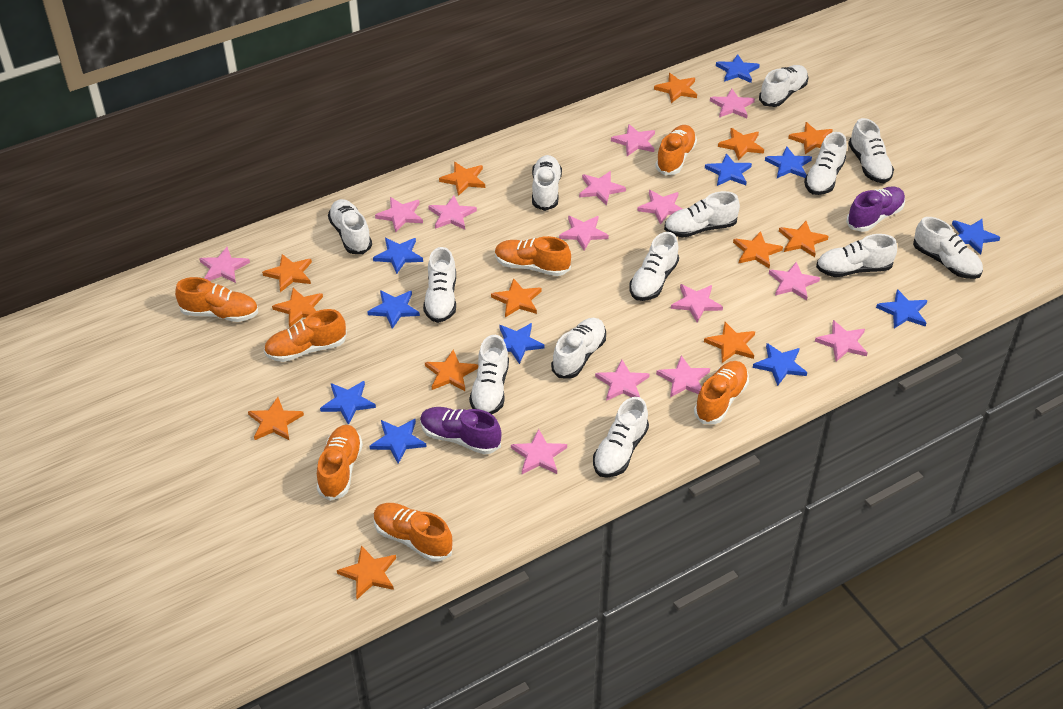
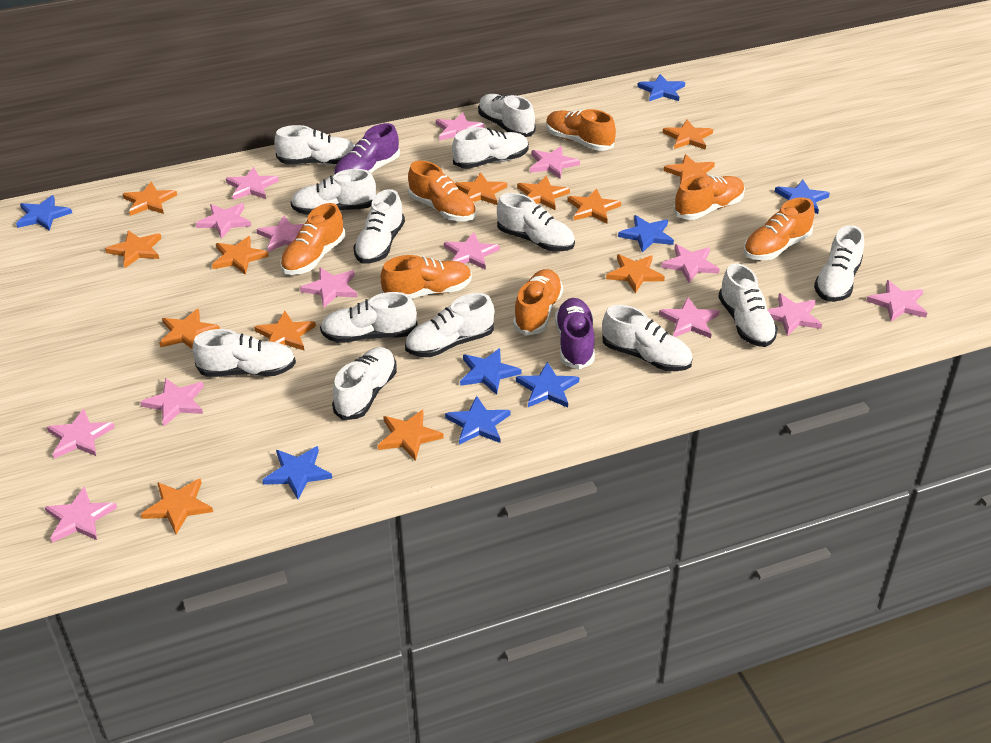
blue star: [320,381,376,425] [368,290,420,329] [370,419,427,464] [373,238,423,274] [499,323,545,364] [705,153,752,186] [716,54,760,83] [753,343,807,386] [765,146,812,178] [876,289,928,328] [952,219,1000,255] = 11 -> [16,195,72,231] [262,446,332,499] [445,396,511,445] [460,348,521,395] [516,362,579,408] [618,215,674,253] [637,74,685,101] [775,180,830,214] = 8

